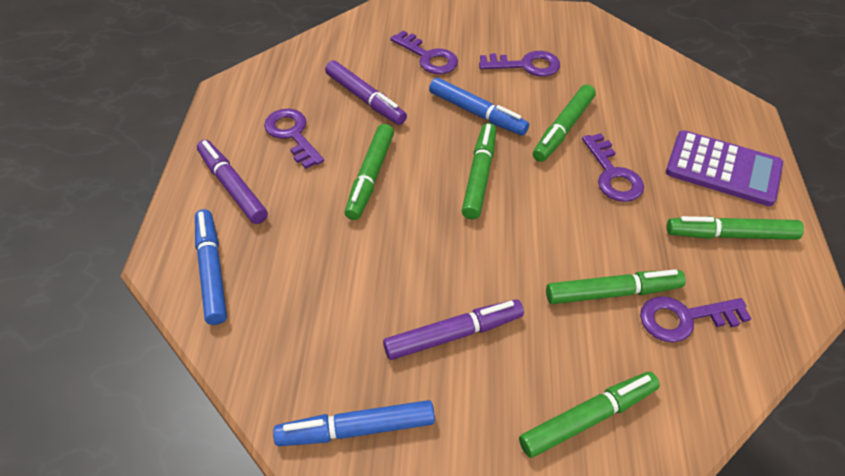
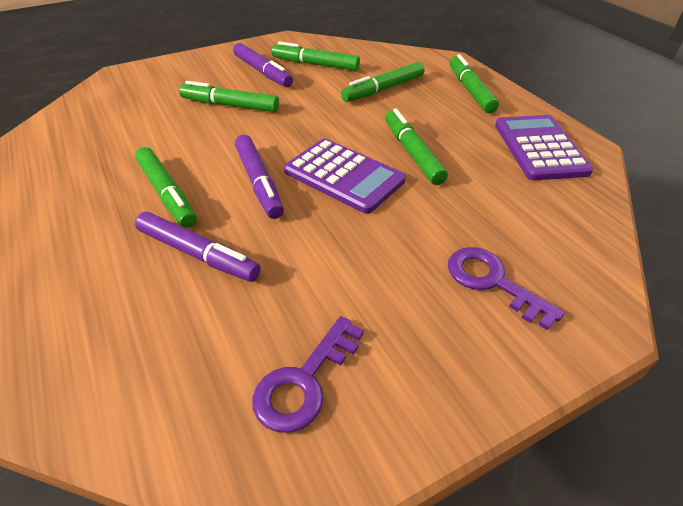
blue marker: [195,209,227,325] [273,400,435,446] [429,78,529,136] = 3 -> none = 0
purple calculator: [666,130,783,206] = 1 -> [284,139,406,214] [495,115,593,180] = 2
purple key: [264,109,324,169] [390,31,458,74] [479,51,560,77] [582,133,644,202] [640,296,752,342] = 5 -> [252,316,364,433] [448,247,565,330] = 2

